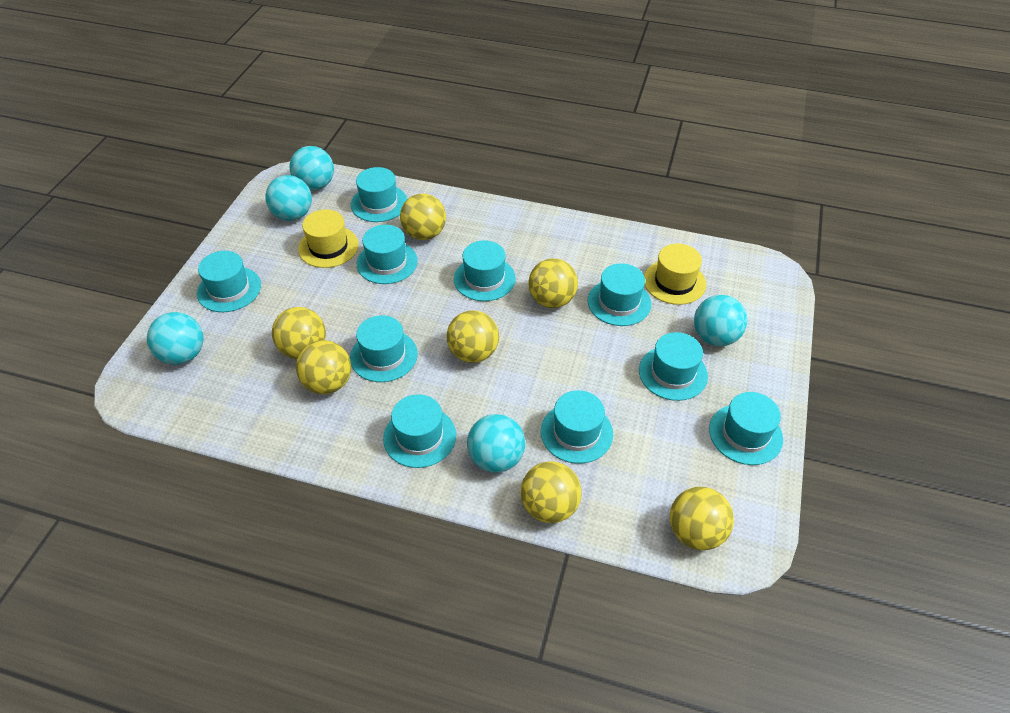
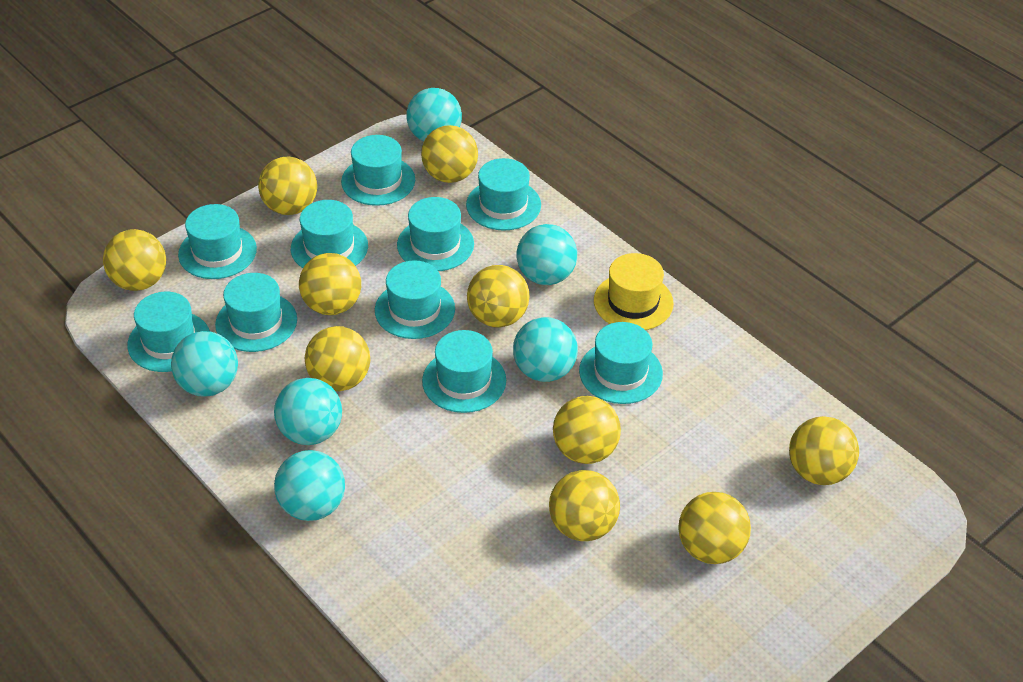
turquoise ball: [147,312,203,365] [265,175,312,221] [289,146,334,190] [467,414,525,473] [694,295,747,346] = 5 -> [171,331,238,397] [274,378,342,445] [274,450,345,521] [406,88,462,141] [513,317,578,382] [517,224,577,285] = 6
yellow ball: [272,307,326,359] [296,340,351,394] [400,193,446,240] [446,310,499,363] [520,461,582,523] [528,258,578,308] [670,487,734,550] = 7 -> [103,229,166,291] [258,156,317,215] [299,253,361,315] [305,326,370,391] [421,125,478,183] [467,265,530,327] [549,470,620,541] [553,396,621,464] [678,492,751,564] [789,416,859,485] = 10
yellow hat: [298,209,359,268] [644,243,706,305] = 2 -> [594,253,674,330] = 1

